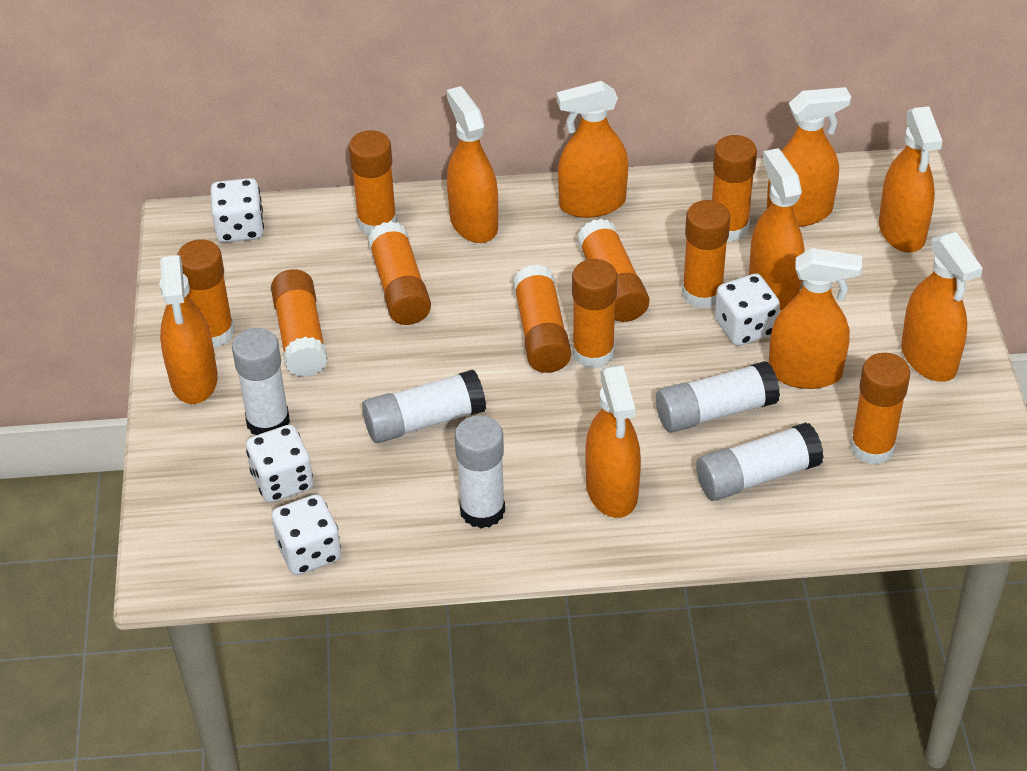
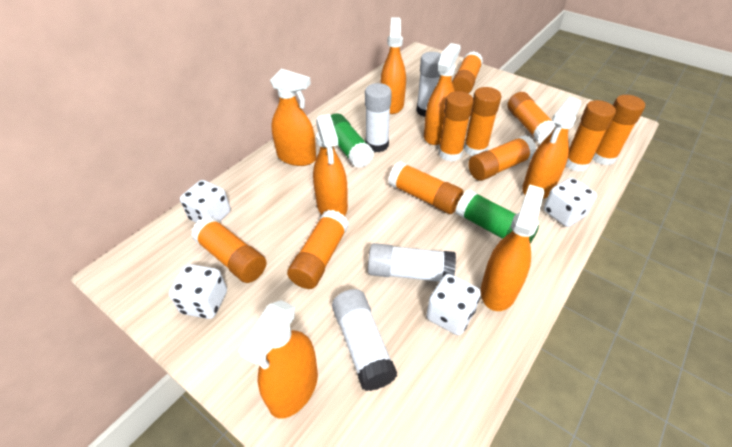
green glue stick: none = 0 -> [331,113,374,168] [455,189,539,244] = 2
orange spray bottle: [159,255,218,404] [447,86,498,243] [557,81,628,218] [585,365,641,518] [749,148,805,310] [767,87,851,227] [769,248,862,389] [879,106,942,252] [901,232,983,382] = 9 -> [239,300,318,419] [270,69,316,166] [313,114,348,216] [380,17,406,114] [424,43,461,145] [481,184,544,311] [522,97,581,199] = 7
white glue stick: [232,328,290,435] [362,370,486,443] [454,415,505,528] [656,361,780,433] [696,422,824,501] = 5 -> [332,289,397,391] [365,83,392,152] [368,243,456,282] [416,52,441,117] = 4

